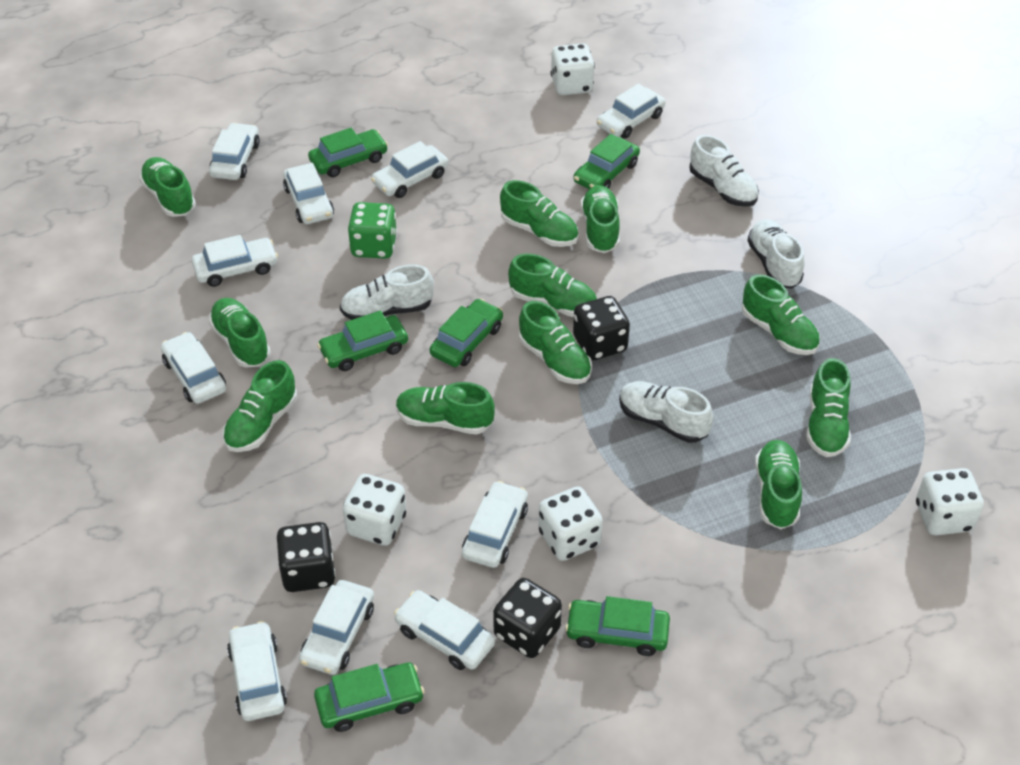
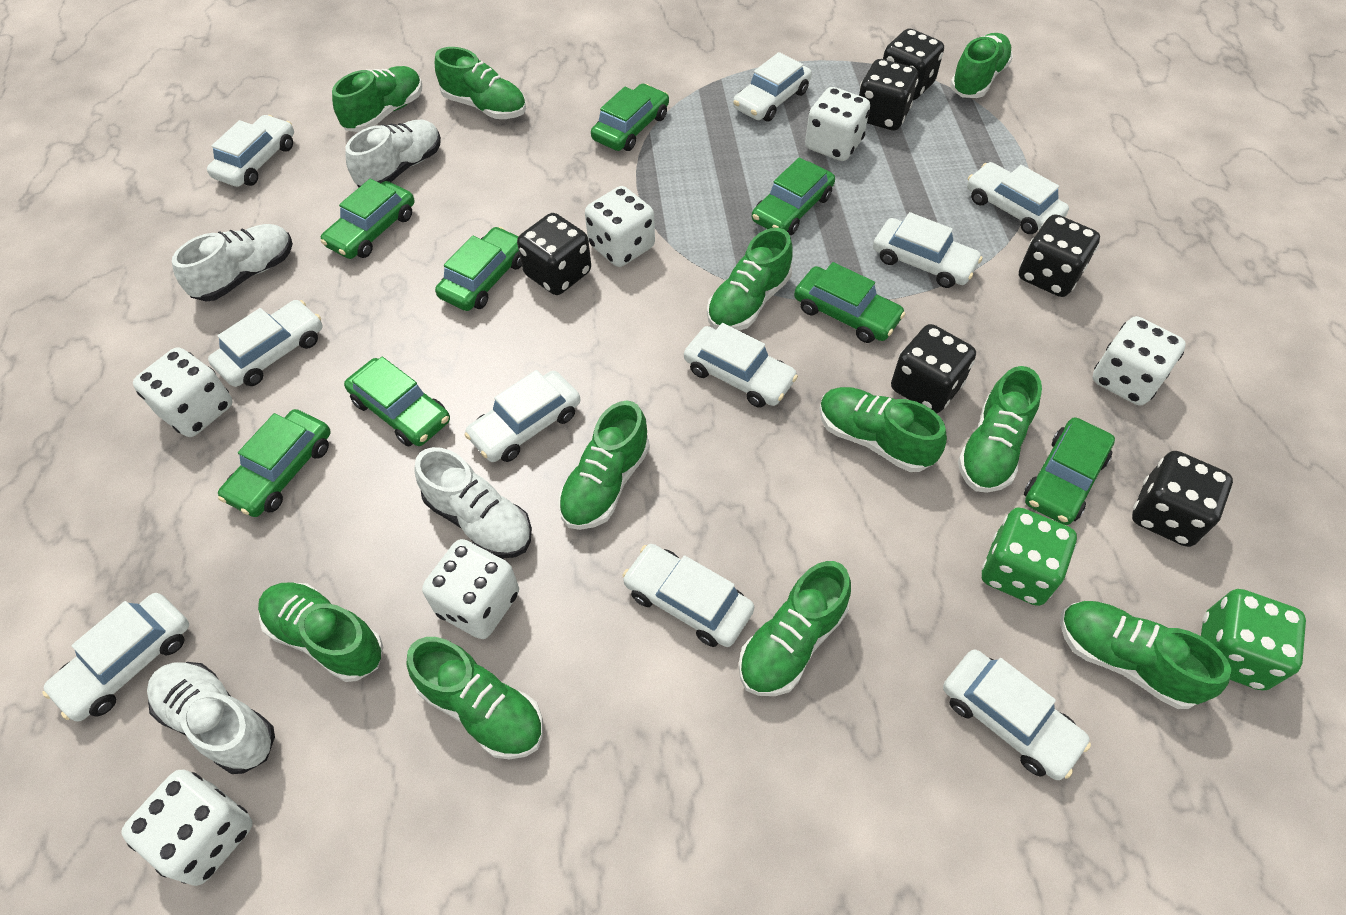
black dice: [277,522,336,592] [493,578,562,658] [573,296,630,360] = 3 -> [517,213,591,295] [859,59,918,130] [883,29,944,100] [891,324,976,413] [1019,214,1100,297] [1132,451,1233,547] = 6
green car: [308,128,388,177] [314,662,424,732] [317,310,408,371] [430,299,503,367] [565,596,670,656] [574,134,640,189] = 6 -> [218,409,331,517] [321,178,415,259] [344,357,450,447] [435,227,522,311] [591,84,669,151] [752,158,835,235] [794,262,905,343] [1024,417,1115,525] = 8
green dice: [348,202,397,259] = 1 -> [982,507,1077,606] [1201,589,1306,690] = 2
white dice: [343,474,406,546] [538,487,603,561] [551,43,595,95] [916,468,984,535] = 4 -> [121,770,253,886] [133,347,233,437] [422,539,519,639] [585,186,655,267] [805,87,870,161] [1092,316,1186,405] = 6

